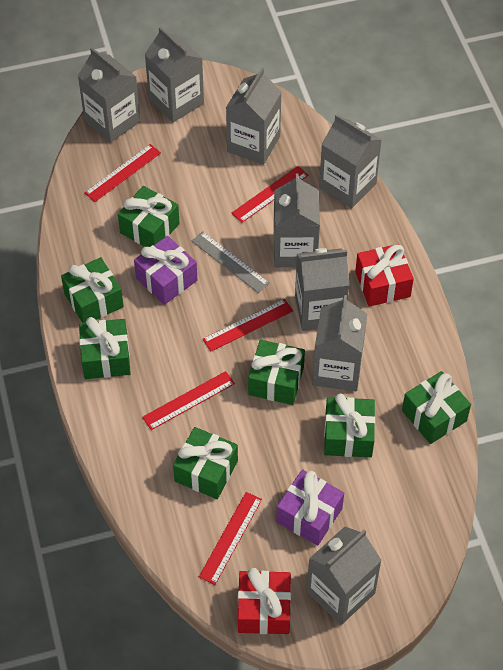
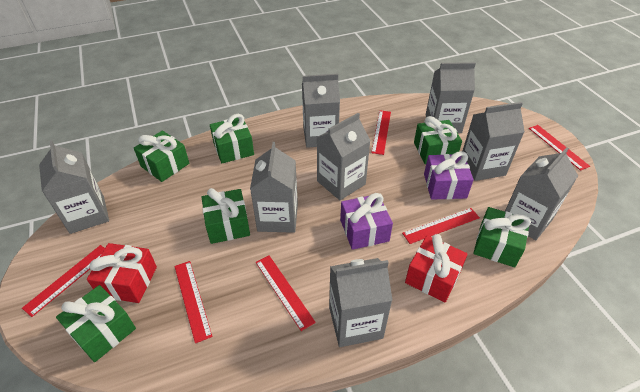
green gift: [61,257,124,323] [79,317,131,379] [118,186,180,247] [173,427,238,499] [248,340,305,405] [324,394,375,457] [402,371,471,444] = 7 -> [56,285,136,362] [134,131,189,182] [202,188,250,244] [210,114,254,163] [414,116,462,164] [473,207,531,267] = 6
grey ruler: [192,231,270,293] = 1 -> none = 0
red ruler: [84,144,161,202] [142,371,235,430] [199,492,262,585] [202,299,293,351] [232,166,309,223] = 5 -> [22,245,105,317] [174,261,213,343] [256,255,316,331] [371,110,391,155] [402,208,480,244] [529,125,590,171] = 6

